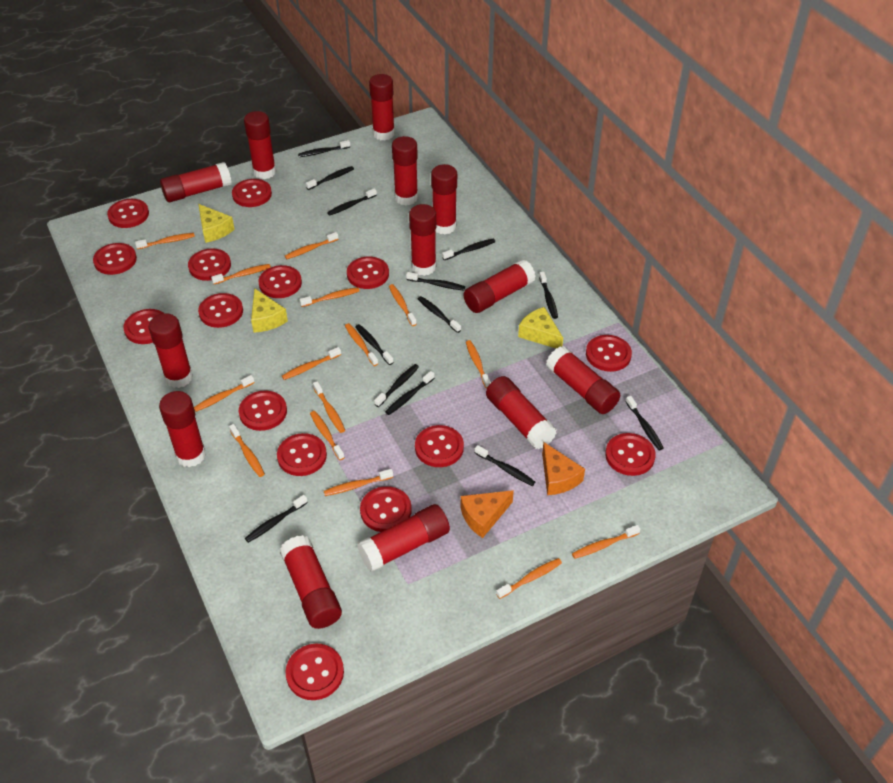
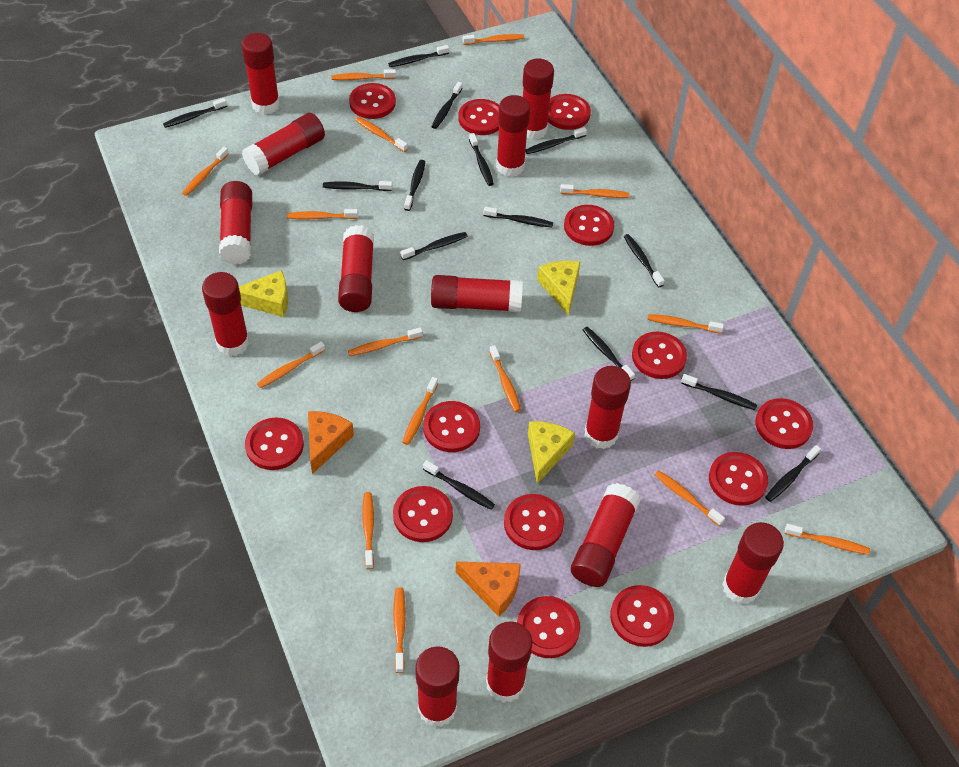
black toothbrush: [245,495,308,543] [298,140,350,157] [306,166,354,190] [327,188,377,216] [355,324,394,365] [374,364,419,407] [385,371,435,415] [406,272,465,291] [418,296,461,333] [442,239,495,260] [475,445,535,486] [539,272,558,319] [626,396,664,450] = 13 -> [163,98,227,128] [323,181,392,191] [388,45,449,67] [401,232,468,260] [404,160,425,211] [423,460,495,510] [431,82,463,129] [469,133,494,186] [483,207,553,227] [525,127,587,154] [583,327,635,381] [624,234,665,287] [681,374,757,410] [765,445,821,502] = 14
red button: [93,243,137,275] [107,199,149,228] [123,309,164,344] [188,248,231,281] [198,293,243,328] [232,179,272,207] [239,391,287,431] [258,265,302,298] [277,433,327,476] [285,644,344,700] [347,257,389,289] [360,486,412,532] [415,425,464,467] [586,335,632,372] [605,433,656,476] = 15 -> [245,417,304,470] [349,83,396,119] [393,486,453,542] [423,401,480,452] [458,99,499,135] [504,494,564,550] [517,596,580,658] [548,94,591,130] [564,205,614,246] [610,585,674,647] [632,332,687,379] [709,452,768,506] [755,398,813,449] = 13

